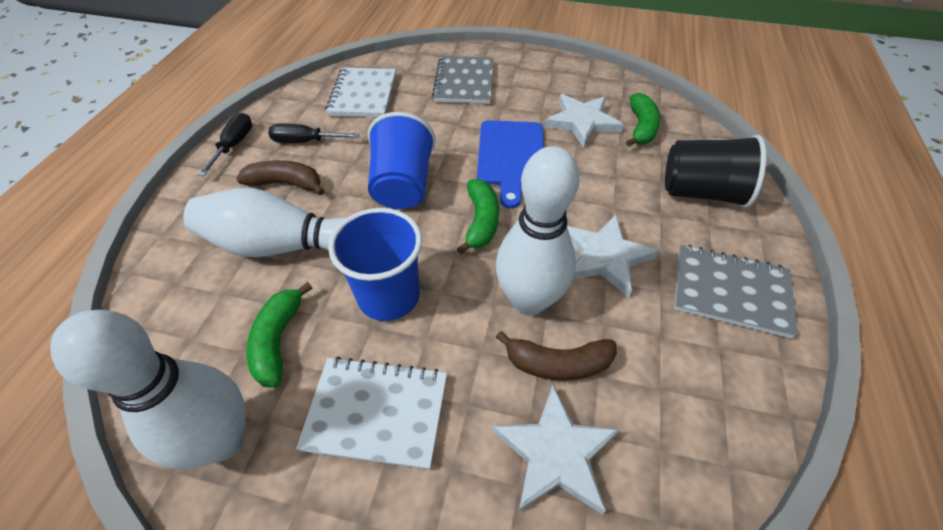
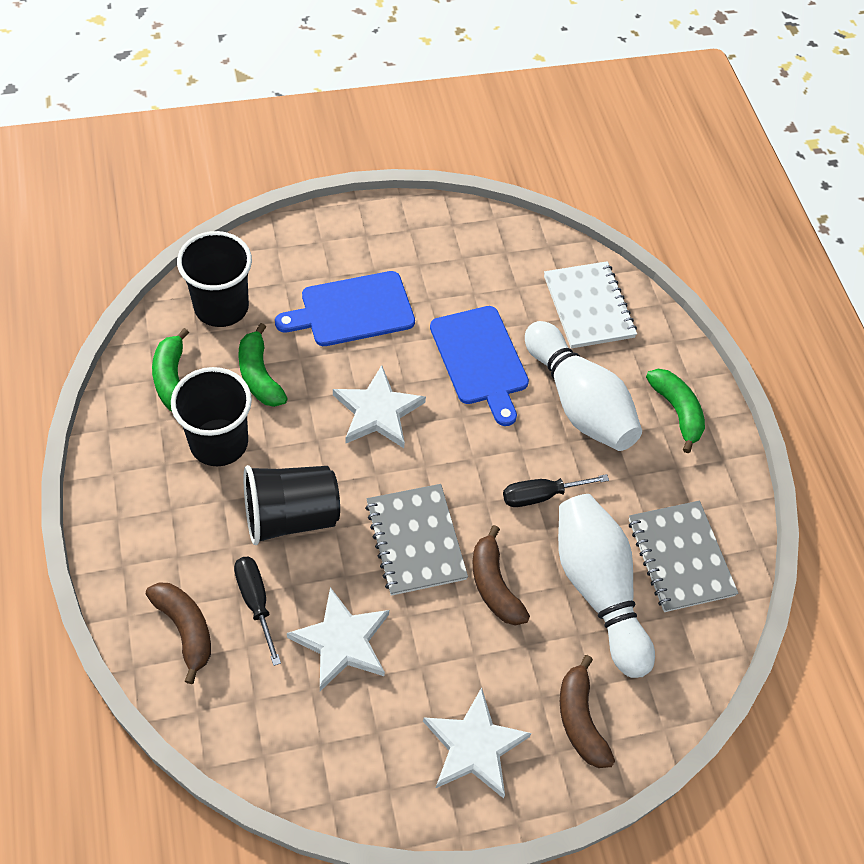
black cup: [665,135,767,208] = 1 -> [171,367,252,466] [177,231,252,327] [244,465,340,545] = 3
blue cup: [328,208,422,321] [368,112,436,209] = 2 -> none = 0
blue cutting board: [477,120,544,208] = 1 -> [275,271,415,346] [430,306,529,426] = 2
brown banana: [236,160,325,195] [496,331,617,381] = 2 -> [146,582,211,684] [473,525,530,625] [560,655,615,768] = 3
white bowling pin: [50,310,246,469] [184,188,348,257] [495,146,580,315] = 3 -> [525,321,642,451] [558,494,655,678] = 2
white notebook: [296,356,447,470] [326,68,396,117] = 2 -> [544,261,637,349] = 1

